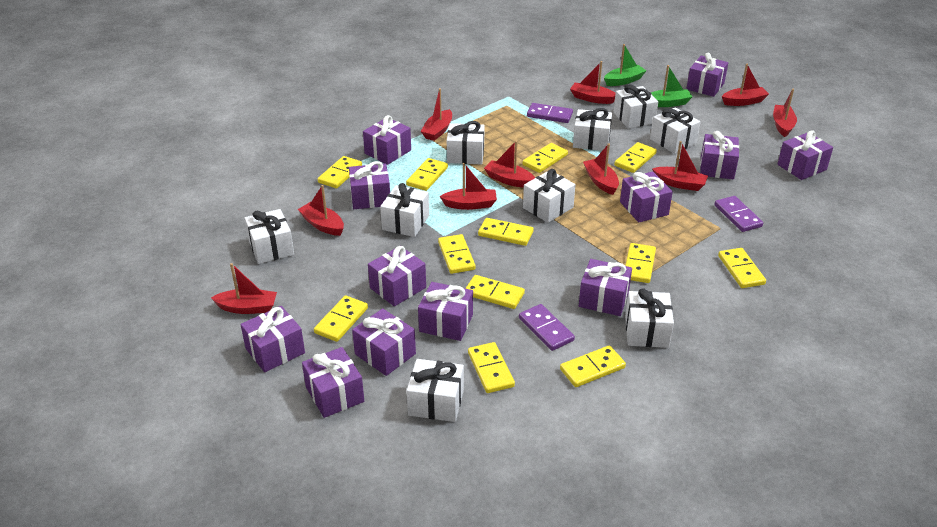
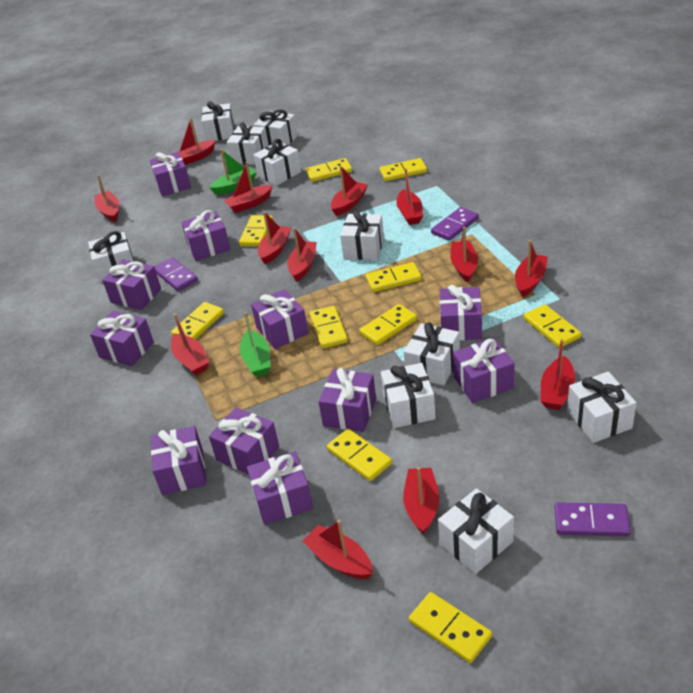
purple gift: [240,306,305,372] [302,347,364,418] [349,161,390,209] [352,308,416,376] [363,115,411,165] [368,246,426,306] [418,282,473,341] [579,259,632,316] [620,171,673,223] [686,53,728,97] [700,131,739,179] [777,130,833,180] = 12 -> [90,311,154,366] [102,260,161,310] [150,152,191,196] [151,426,206,495] [181,210,231,261] [209,407,279,474] [247,451,313,525] [251,289,308,349] [319,368,376,432] [440,285,482,341] [453,338,515,403] = 11
red boat: [211,263,277,314] [298,185,344,236] [421,88,452,141] [440,163,497,210] [484,140,535,188] [570,61,616,104] [583,143,619,195] [652,141,708,191] [722,64,769,106] [773,89,797,137] = 10 -> [94,175,119,222] [171,314,209,376] [177,118,216,165] [224,162,273,213] [258,212,291,264] [288,228,317,282] [303,520,373,579] [331,166,368,216] [396,168,423,225] [403,467,439,535] [450,227,478,282] [515,240,548,297] [541,339,575,410] = 13
white gift: [245,209,294,264] [380,183,429,237] [407,359,464,422] [447,121,484,164] [523,169,576,223] [573,108,612,151] [613,85,658,129] [625,288,674,348] [650,107,701,154] = 9 -> [88,231,134,282] [201,101,235,141] [227,122,268,165] [254,109,298,146] [254,139,301,186] [340,210,384,260] [381,363,436,428] [404,322,460,386] [438,488,514,574] [567,372,637,443] = 10
yellow domino: [314,295,368,342] [317,156,362,188] [406,158,448,191] [438,234,476,274] [465,275,525,309] [468,342,515,393] [478,218,534,246] [522,143,568,173] [560,345,626,387] [614,142,657,173] [625,243,656,283] [718,248,766,288] = 12 -> [171,302,224,340] [239,215,273,246] [306,158,352,182] [310,306,348,348] [327,429,392,481] [359,304,417,345] [366,262,422,292] [379,158,427,181] [409,592,492,663] [524,304,581,348] = 10

